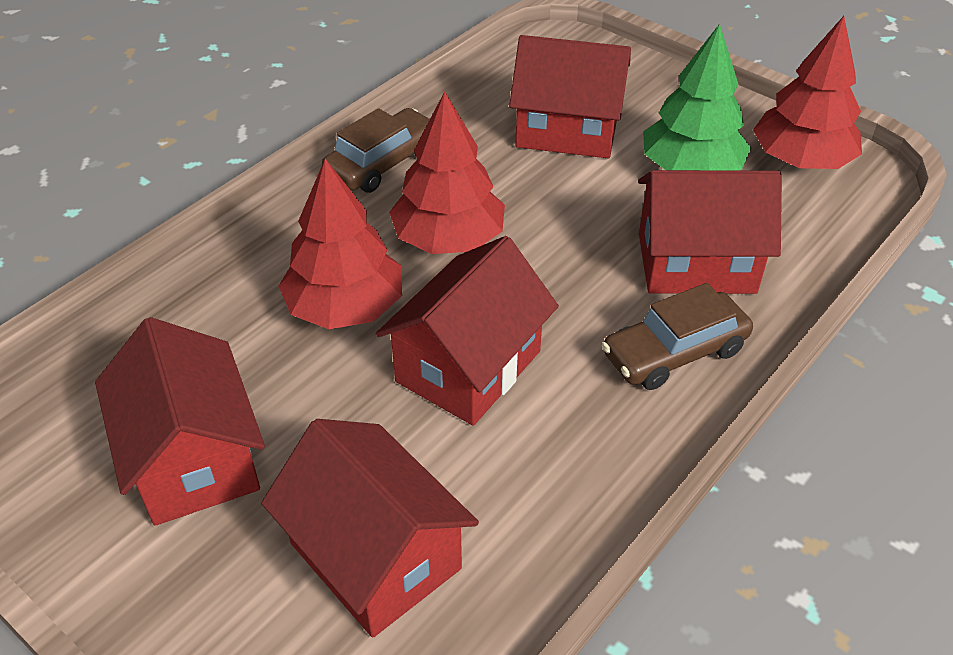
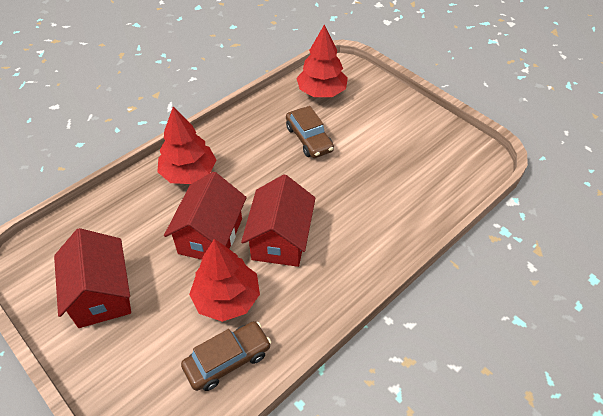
green tree: [643,24,751,170] = 1 -> none = 0
red house: [95,317,265,526] [261,419,479,638] [376,236,559,426] [509,35,631,158] [638,170,782,294] = 5 -> [54,228,131,328] [164,172,247,260] [241,174,315,267] = 3

